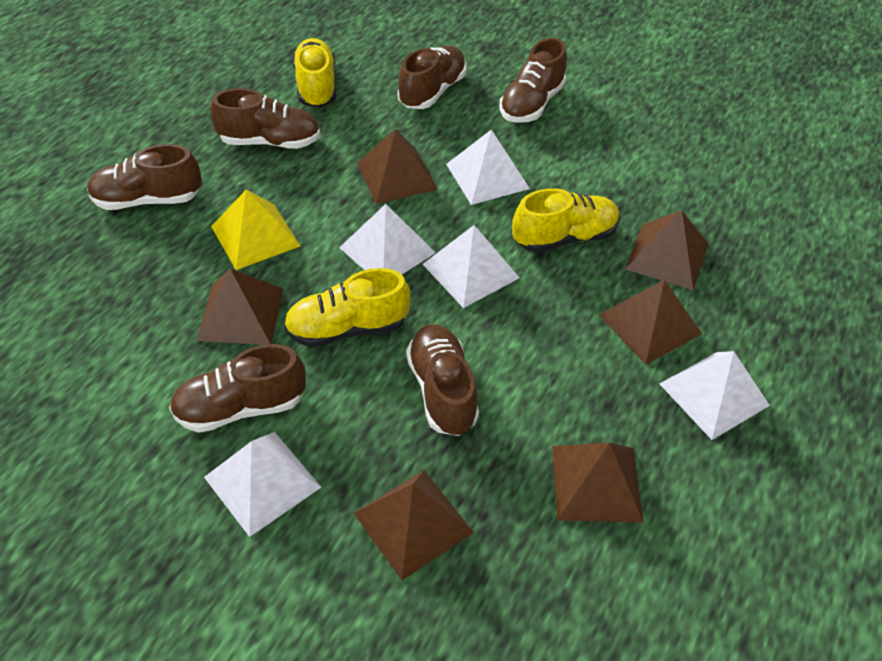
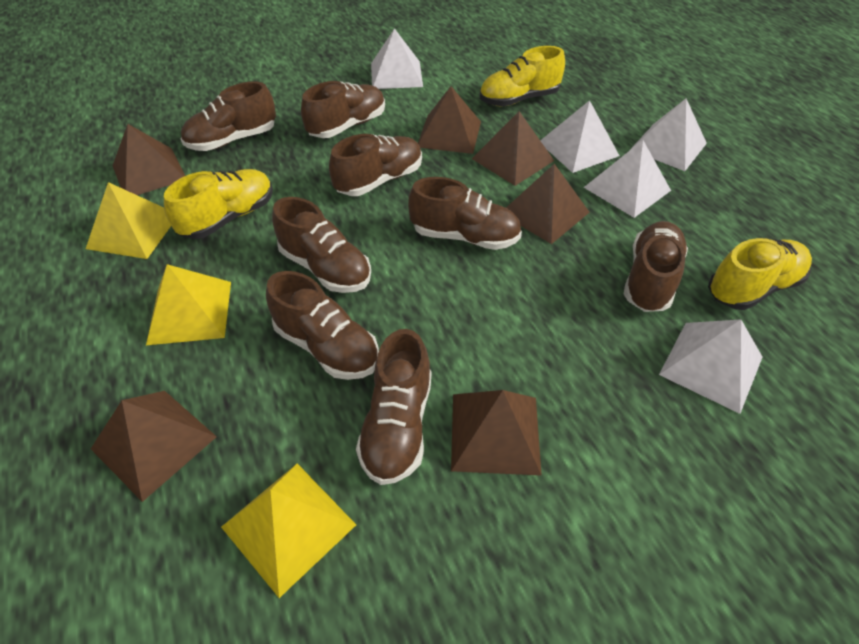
brown shoe: [87,144,202,210] [169,344,306,433] [210,88,320,149] [398,46,467,109] [406,325,479,436] [500,38,567,123] = 6 -> [181,82,276,151] [266,271,379,380] [272,197,371,293] [301,81,385,138] [329,134,422,196] [356,329,431,485] [408,177,522,250] [623,221,688,312] = 8
yellow pyramid: [211,189,300,270] = 1 -> [86,182,171,259] [146,264,231,345] [221,463,356,598] = 3

